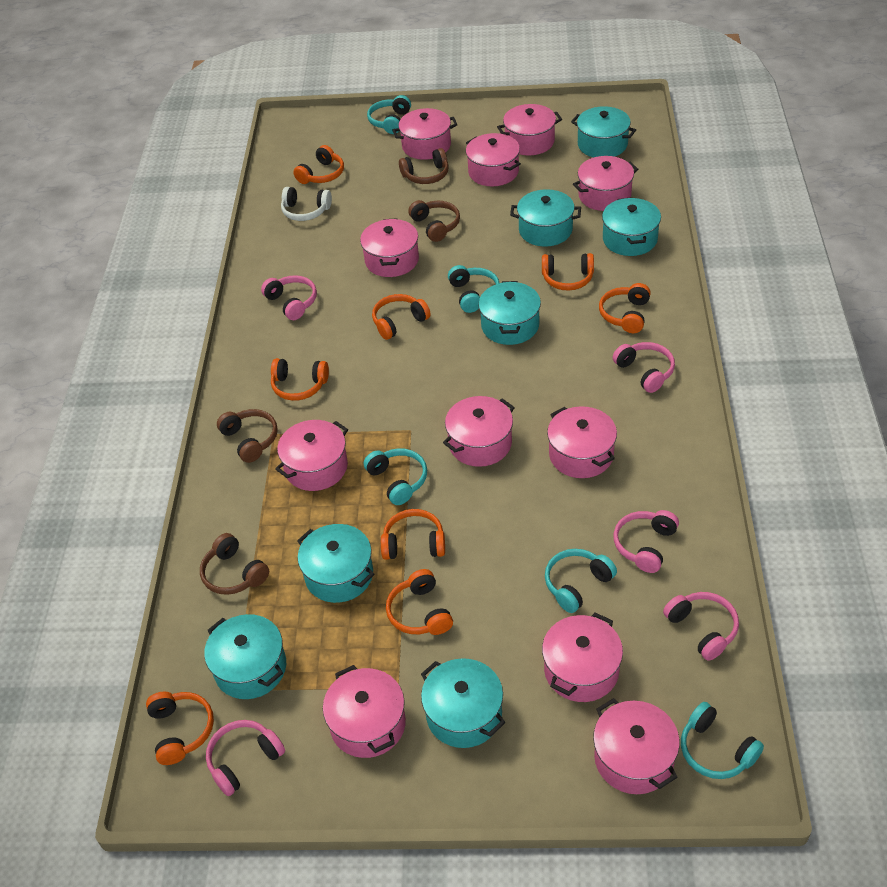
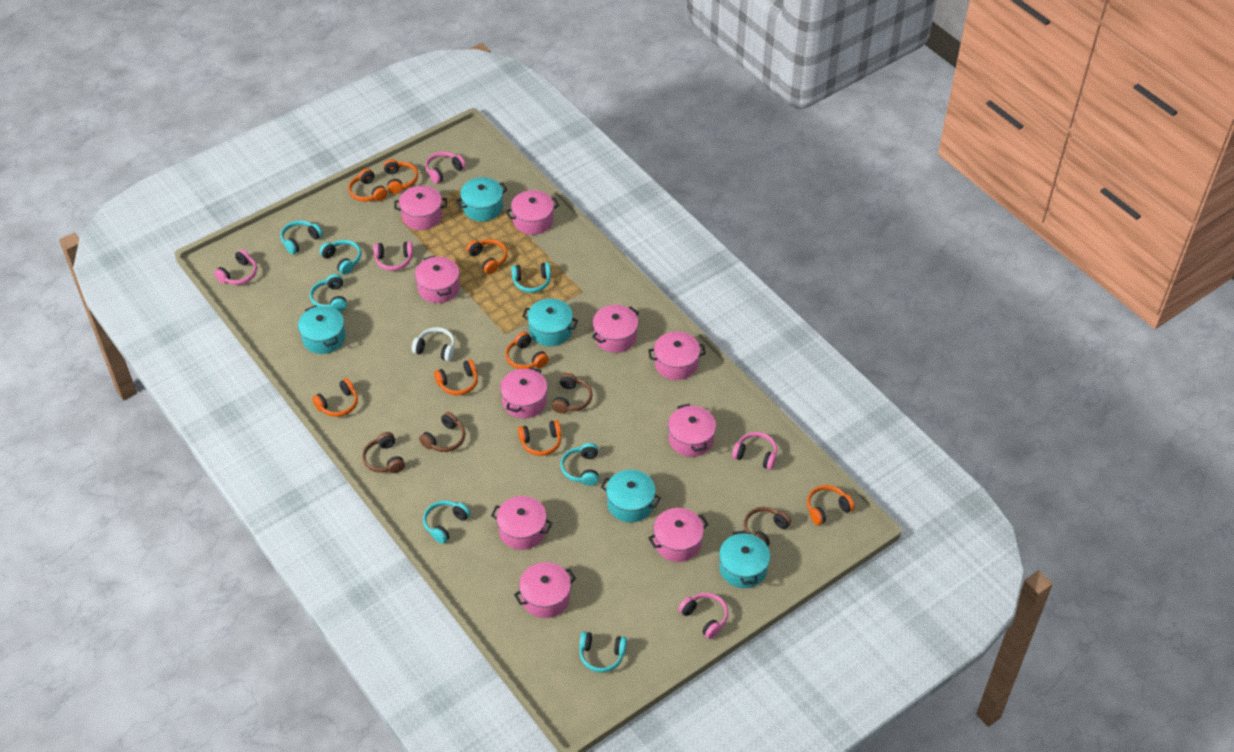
pink pot: [275,420,348,491] [323,665,406,758] [360,218,419,277] [393,108,458,160] [443,396,515,467] [466,133,521,186] [497,104,562,156] [542,613,623,702] [547,406,617,478] [573,156,638,211] [593,698,680,794] = 11 -> [394,186,447,230] [415,255,460,303] [491,496,552,550] [500,367,547,419] [506,190,559,235] [514,562,576,618] [592,305,639,353] [648,331,706,380] [648,508,709,562] [668,404,716,457] = 10
turquoise headphones: [364,448,427,505] [367,95,411,134] [448,265,499,313] [545,549,617,613] [681,702,764,779] = 5 -> [280,220,323,254] [310,274,347,312] [319,240,361,275] [423,501,471,544] [511,262,551,293] [560,443,599,486] [579,631,627,672] = 7
turquoise pot: [204,614,286,699] [297,524,374,603] [421,658,506,748] [478,281,541,345] [510,189,581,247] [571,106,636,157] [602,197,661,256] = 7 -> [298,305,345,354] [456,177,508,221] [522,299,578,346] [601,470,661,523] [719,531,770,588] = 5

